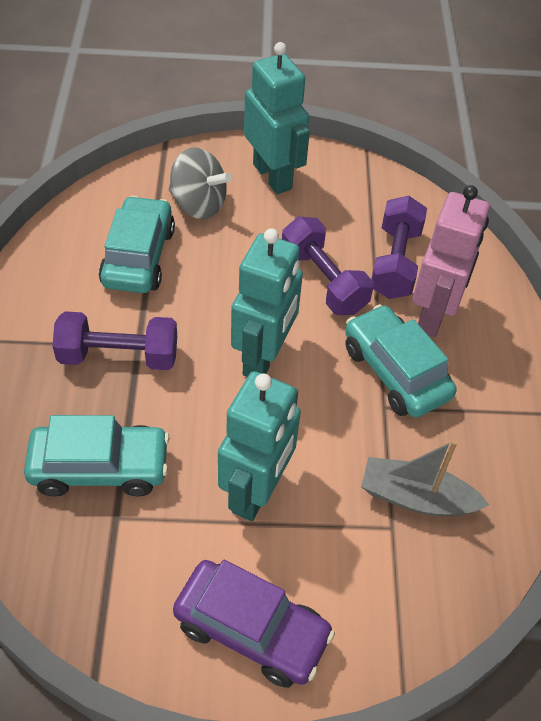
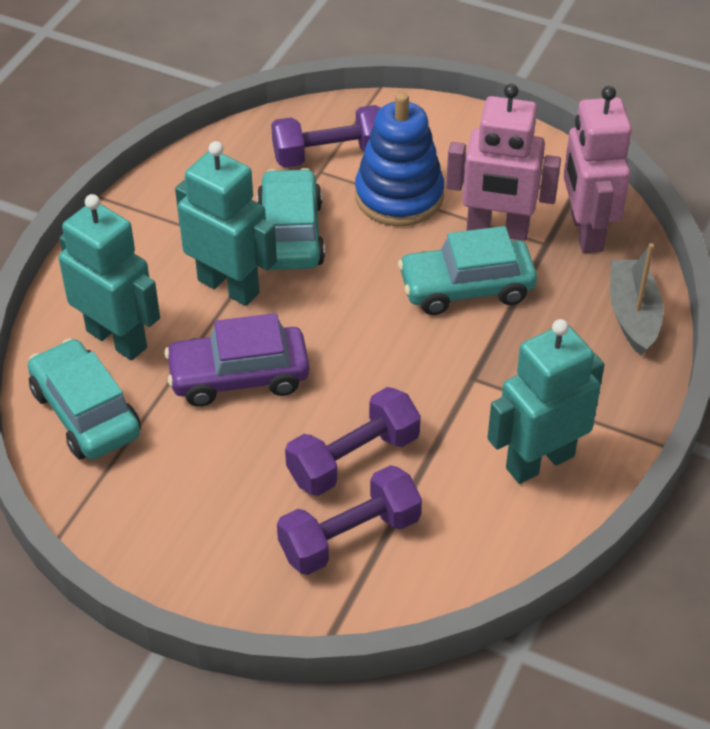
blue stacking toy: none = 0 -> [355,92,444,226] = 1
grey spinning top: [169,147,232,219] = 1 -> none = 0
pink robot: [413,185,490,337] = 1 -> [446,84,561,241] [563,86,632,253] = 2

